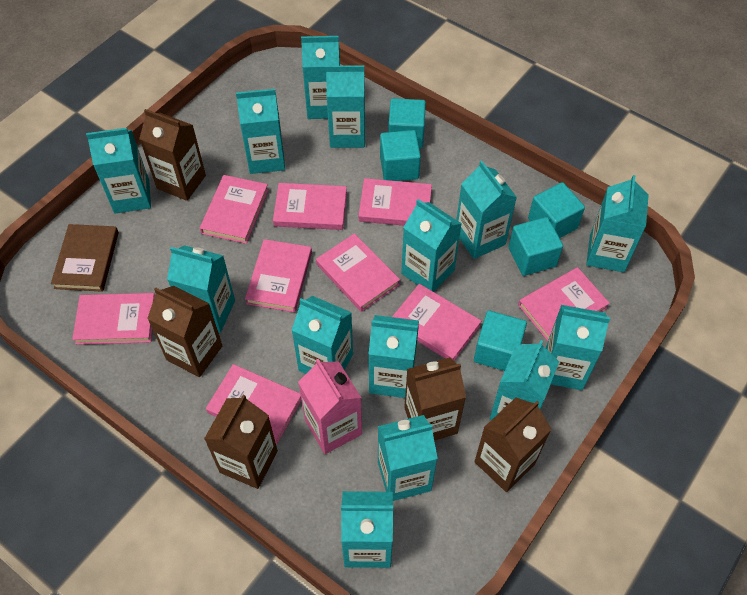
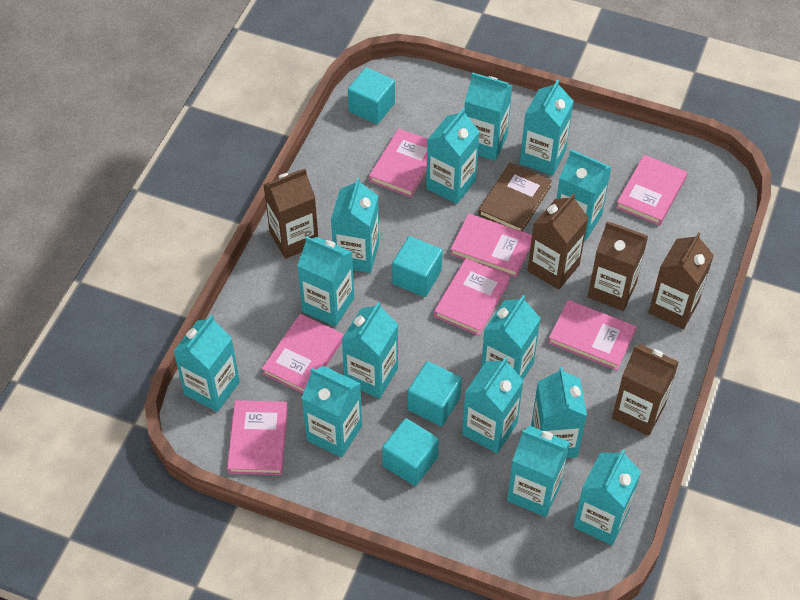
pink book: [72,293,155,345] [200,175,269,244] [206,364,302,444] [245,239,312,312] [273,183,347,230] [316,233,400,312] [359,178,432,225] [392,284,481,361] [518,267,610,341] = 9 -> [227,400,288,475] [262,314,344,393] [369,129,427,197] [434,258,510,336] [450,213,532,277] [548,300,636,370] [616,155,687,226] = 7
pink carton: [298,359,362,454] = 1 -> none = 0
turquoise cube: [380,130,421,181] [388,98,426,148] [474,310,527,371] [509,217,563,276] [528,182,585,238] = 5 -> [348,67,395,124] [382,418,439,486] [392,236,443,297] [408,361,462,426] = 4

